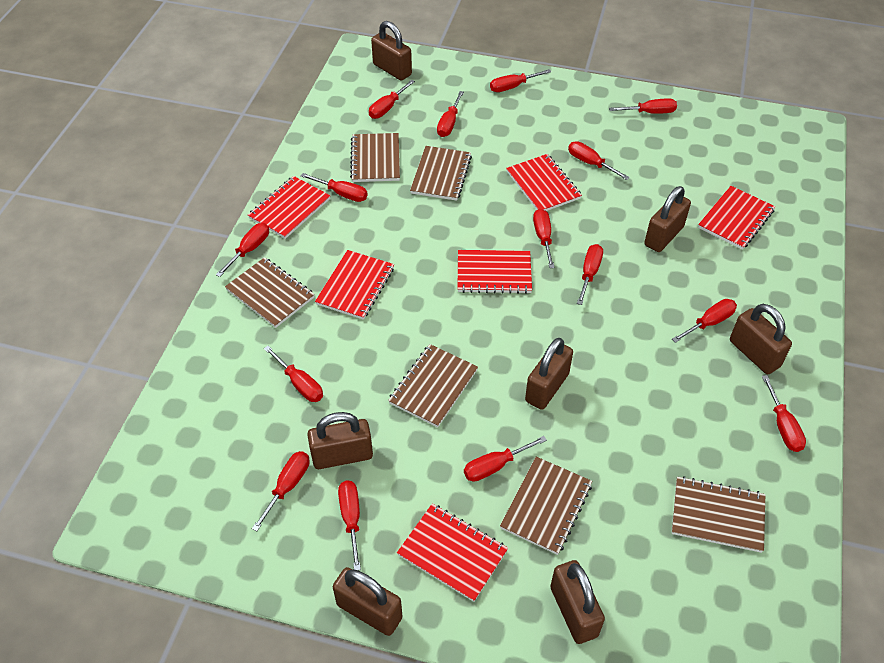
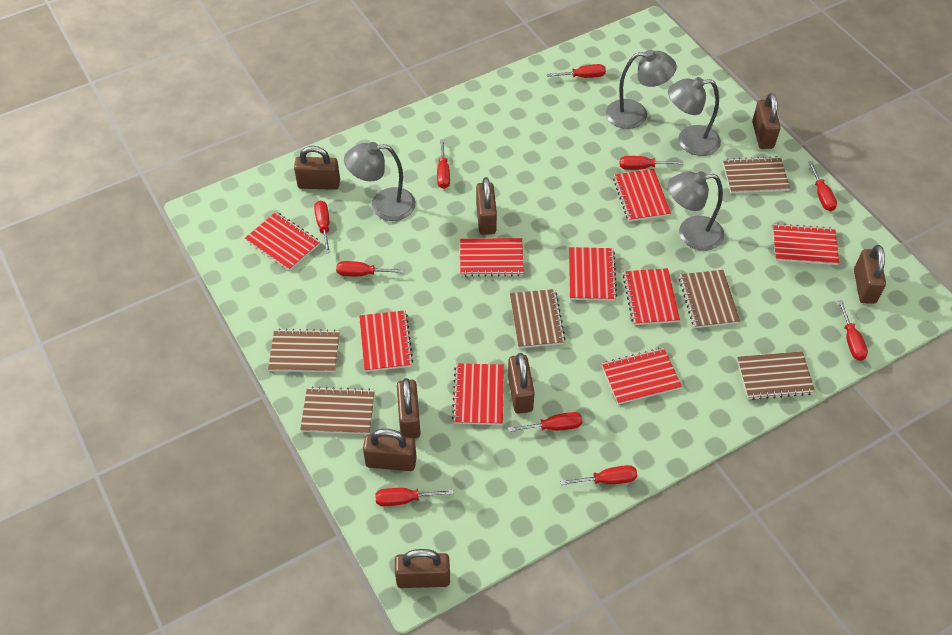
brown padlock: [307,412,373,469] [333,567,403,636] [371,21,412,81] [525,338,573,410] [550,560,605,644] [644,186,691,252] [730,304,792,374] = 7 -> [294,146,340,190] [363,429,417,471] [395,549,450,588] [397,378,421,438] [476,177,497,235] [508,353,535,414] [752,93,781,149] [854,245,886,304] = 8
grey lamp: none = 0 -> [344,142,416,221] [606,49,677,129] [668,77,721,156] [668,171,724,251] = 4
red notebook: [248,176,330,239] [315,250,394,320] [397,503,508,602] [457,250,532,294] [506,154,582,211] [698,186,775,250] = 6 -> [245,212,320,271] [359,310,413,372] [452,363,504,425] [460,238,524,277] [569,247,617,301] [602,348,682,405] [613,169,671,222] [623,268,680,325] [773,223,839,265] = 9
red screwdriver: [216,223,269,277] [252,451,310,532] [264,346,323,402] [301,173,368,202] [338,480,361,570] [369,80,415,119] [437,91,464,137] [464,436,547,482] [490,69,551,92] [533,209,555,268] [568,141,630,180] [577,244,603,305] [609,98,677,114] [672,299,737,343] [762,375,806,452] = 15 -> [314,200,330,254] [336,261,404,276] [375,488,453,506] [437,139,450,189] [508,412,583,432] [547,64,606,78] [560,465,637,485] [620,156,683,170] [808,161,837,211] [838,300,868,361] = 10

